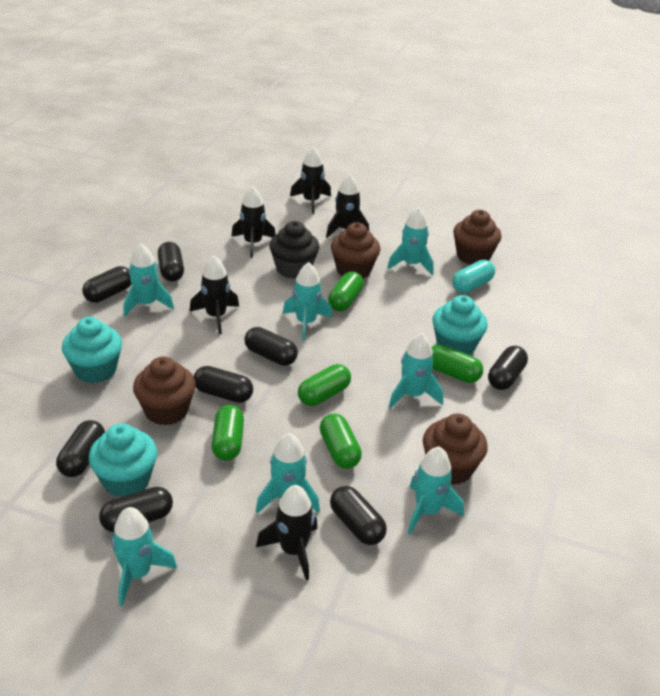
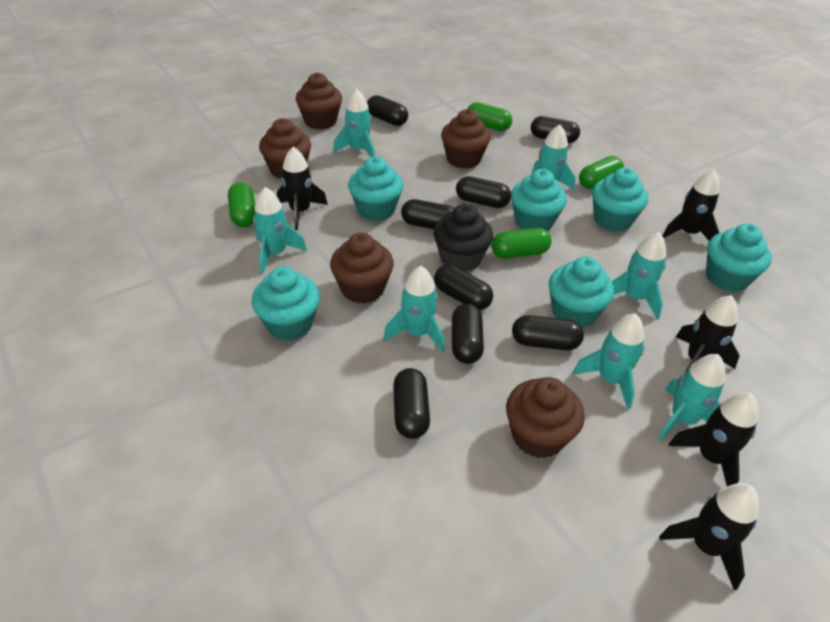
brown cupcake: [133,356,196,426] [331,222,380,279] [423,413,488,485] [453,210,501,265] = 4 -> [259,118,311,179] [296,73,342,130] [330,233,394,304] [441,109,491,169] [506,377,585,458] = 5
green capsule: [212,405,244,461] [298,364,351,406] [320,414,362,469] [328,271,364,311] [432,345,483,383] = 5 -> [228,182,255,227] [467,102,512,131] [491,228,551,259] [579,156,624,189] = 4
turquoise capsule: [452,260,495,293] = 1 -> none = 0
turquoise cupcake: [62,317,122,383] [89,423,158,497] [432,295,488,355] = 3 -> [252,267,320,341] [348,157,403,221] [511,169,567,231] [549,256,614,328] [592,168,648,232] [706,223,772,292] = 6

